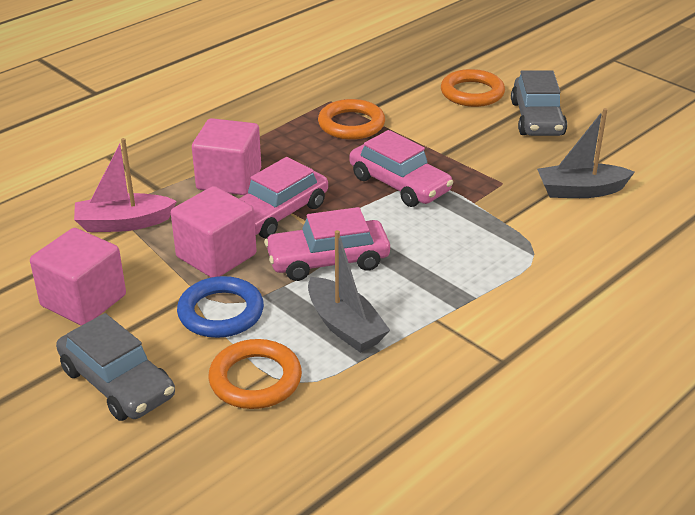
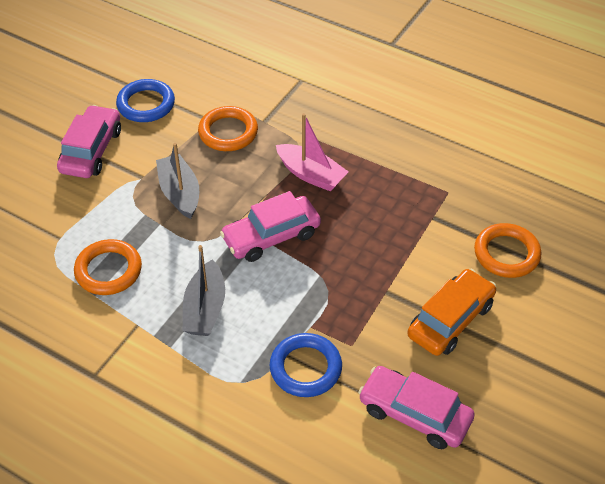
blue ring: [177,276,264,338] = 1 -> [116,79,175,122] [269,333,342,397] = 2
grey car: [56,313,175,421] [511,70,567,136] = 2 -> none = 0
orange car: none = 0 -> [407,269,496,356] = 1
pink cube: [30,228,126,326] [171,186,257,277] [192,118,261,195] = 3 -> none = 0

